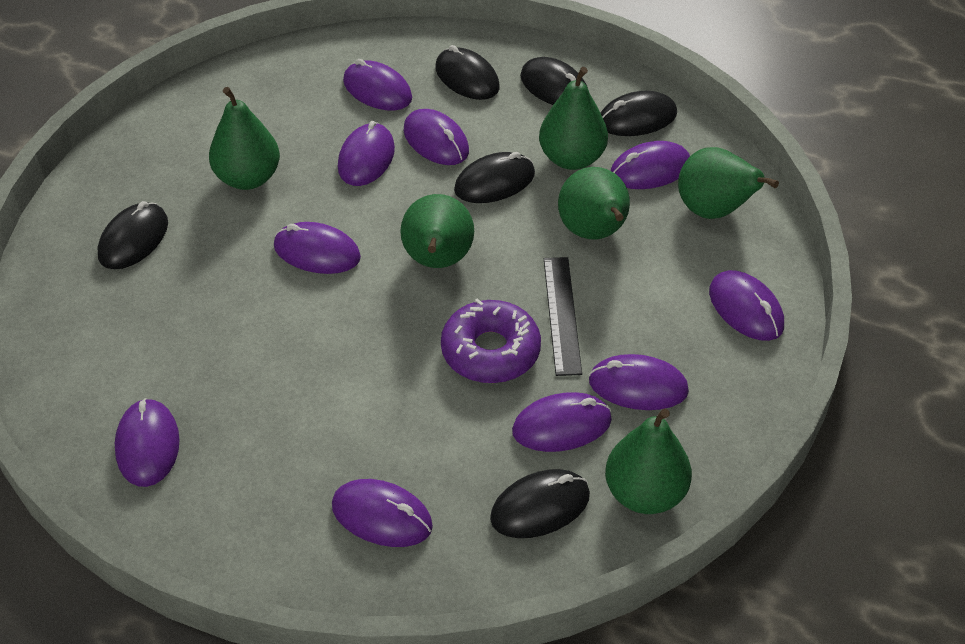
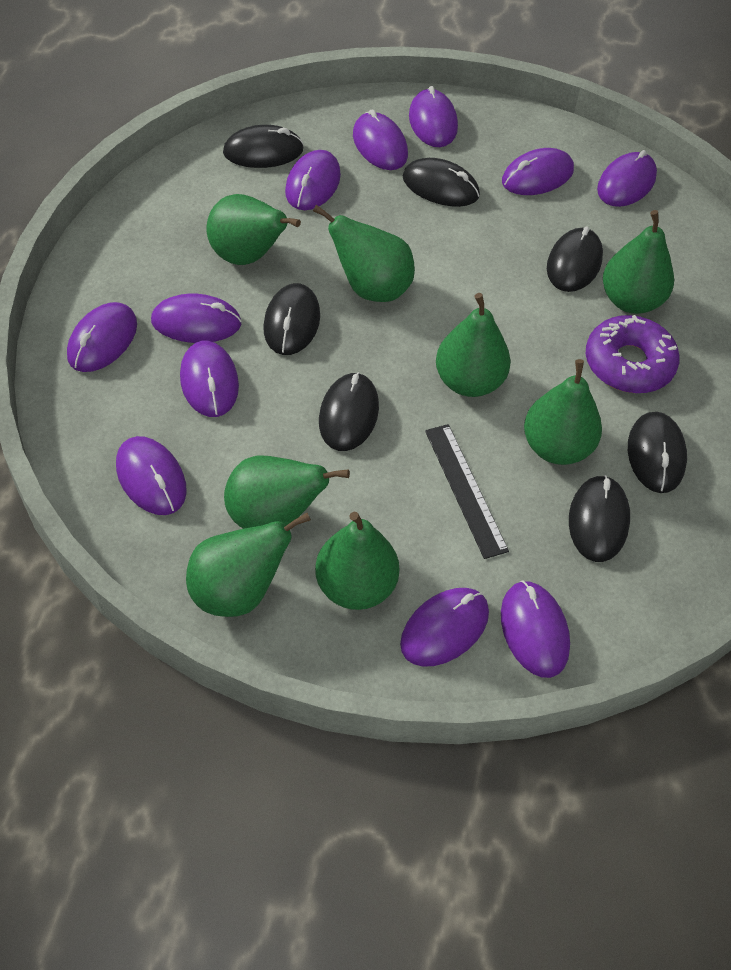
black mouse: [97,201,168,269] [436,45,500,100] [454,152,535,203] [490,469,590,538] [520,57,588,105] [601,91,677,136] = 6 -> [223,125,304,168] [263,283,320,355] [319,372,379,451] [403,158,480,207] [547,227,603,292] [569,475,630,562] [628,412,687,493] = 7
green pear: [209,87,280,190] [400,194,474,268] [539,67,608,170] [558,167,630,239] [605,408,692,514] [678,147,779,219] = 6 -> [186,513,311,617] [207,194,301,265] [224,455,350,529] [313,205,415,302] [315,512,399,610] [436,293,511,397] [524,359,602,465] [603,210,674,314] = 8
purple mouse: [115,398,180,487] [274,222,361,274] [332,479,433,547] [338,121,395,186] [343,59,412,110] [404,109,469,165] [512,392,612,452] [589,354,689,410] [611,141,690,189] [709,270,784,341] = 10 -> [67,302,137,372] [116,436,187,515] [151,294,242,343] [180,341,239,417] [285,150,341,210] [353,109,408,170] [400,588,489,667] [409,86,458,147] [501,581,570,678] [502,148,574,195] [597,150,657,207] = 11

